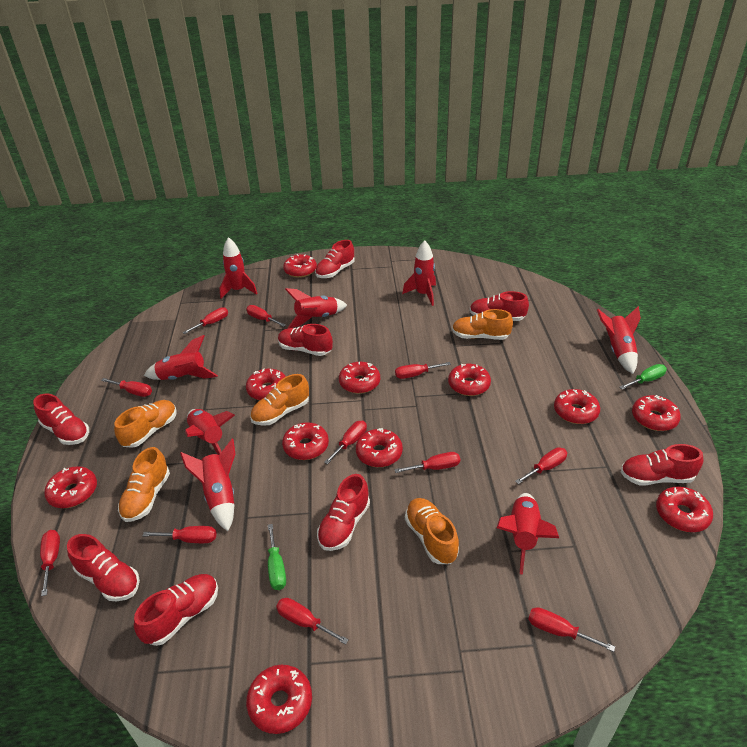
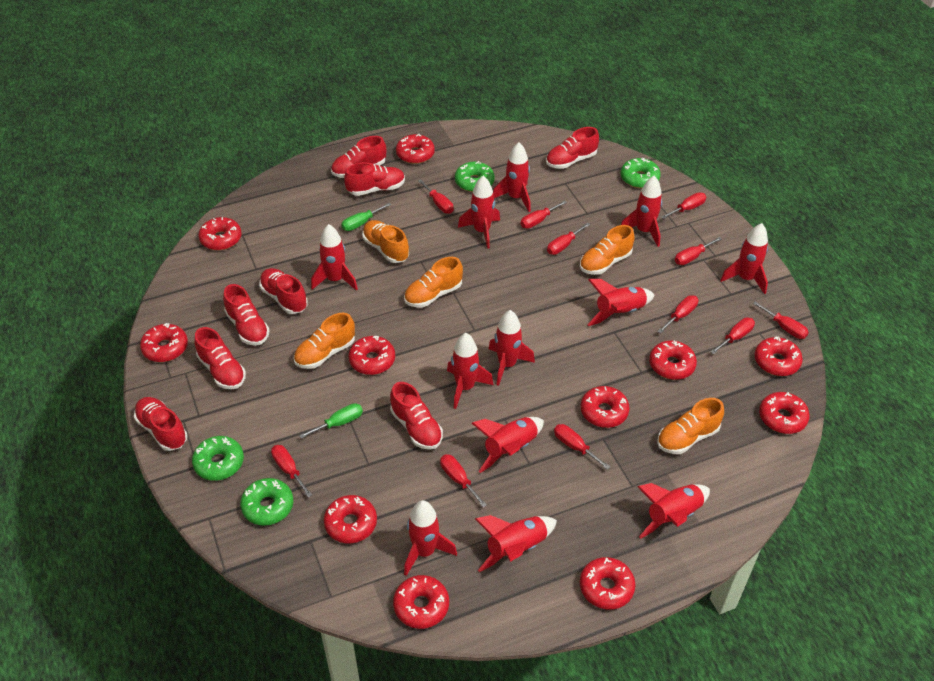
green donut: none = 0 -> [192,436,244,481] [240,478,293,526] [455,161,494,192] [621,158,661,188] = 4
red rocket: [144,335,218,380] [180,439,235,531] [185,409,235,455] [219,237,258,299] [285,288,347,328] [402,240,436,306] [497,493,559,575] [597,306,641,374] = 8 -> [311,224,358,291] [404,500,457,576] [447,333,494,409] [458,176,500,249] [472,417,544,473] [475,515,557,572] [489,310,535,386] [493,142,531,212] [588,279,654,326] [621,176,662,247] [637,483,710,539] [720,223,768,294] = 12

